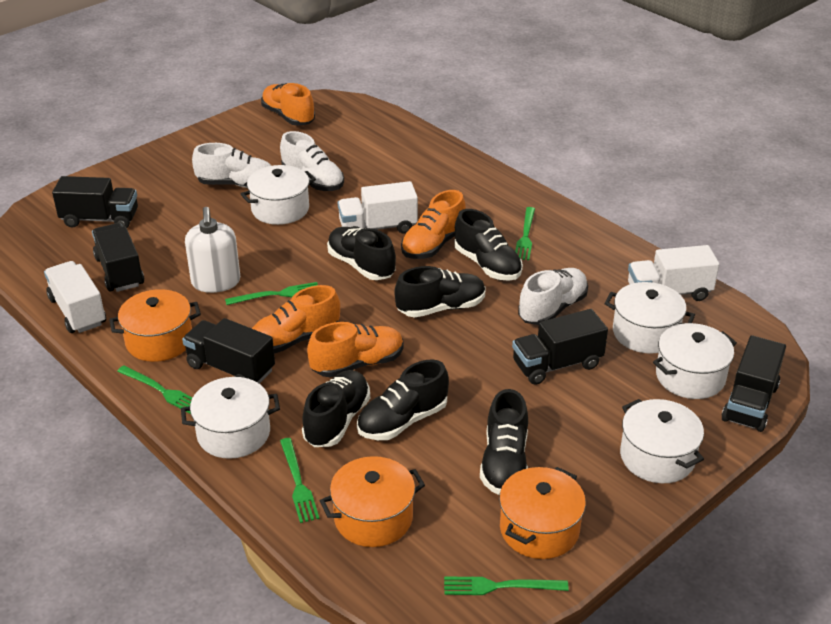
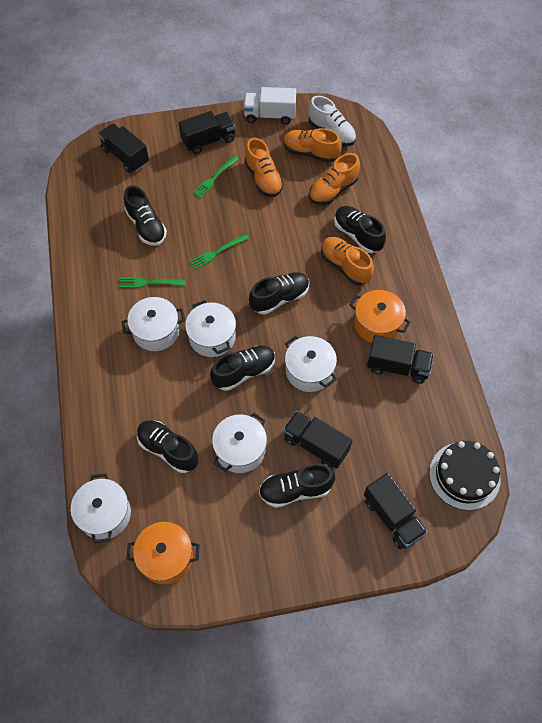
black cake: none = 0 -> [429,441,501,510] = 1
green fork: [117,365,193,414] [225,282,318,305] [280,438,319,523] [444,577,569,595] [515,207,535,260] = 5 -> [119,278,186,288] [189,234,249,270] [192,156,238,198] = 3
orange pot: [109,289,201,362] [320,456,425,547] [499,467,586,559] = 3 -> [127,522,200,584] [350,290,411,343] = 2
white shoe: [192,143,272,188] [280,131,344,191] [518,268,588,325] = 3 -> [308,96,356,146] = 1
white soap dispenser: [185,207,240,293] = 1 -> none = 0
white truck: [44,261,106,333] [338,181,418,234] [628,245,720,301] = 3 -> [243,87,296,124] = 1

